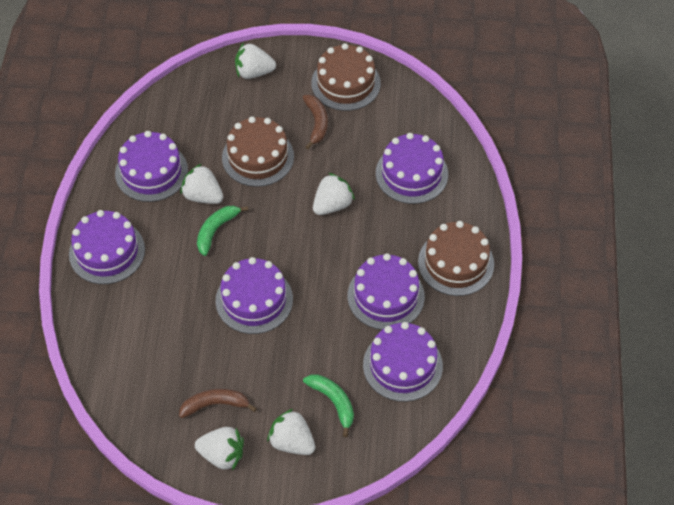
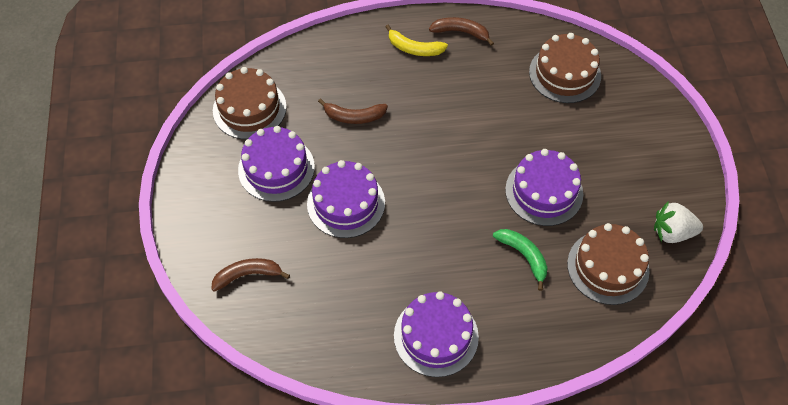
brown banana: [179,389,257,418] [303,95,328,149] = 2 -> [212,258,290,292] [318,99,388,124] [429,17,494,46] = 3
green banana: [197,206,248,256] [303,374,354,437] = 2 -> [493,229,547,291] = 1
purple cake: [69,210,145,284] [115,131,188,202] [216,257,293,334] [348,253,425,330] [363,322,443,402] [376,133,448,204] = 6 -> [238,126,315,202] [307,160,385,238] [394,291,479,377] [505,149,583,226] = 4
white strawberry: [180,164,223,204] [195,427,244,471] [235,43,276,79] [267,409,315,455] [313,173,355,215] = 5 -> [654,201,703,243] = 1
yellow banana: none = 0 -> [385,25,448,56] = 1

